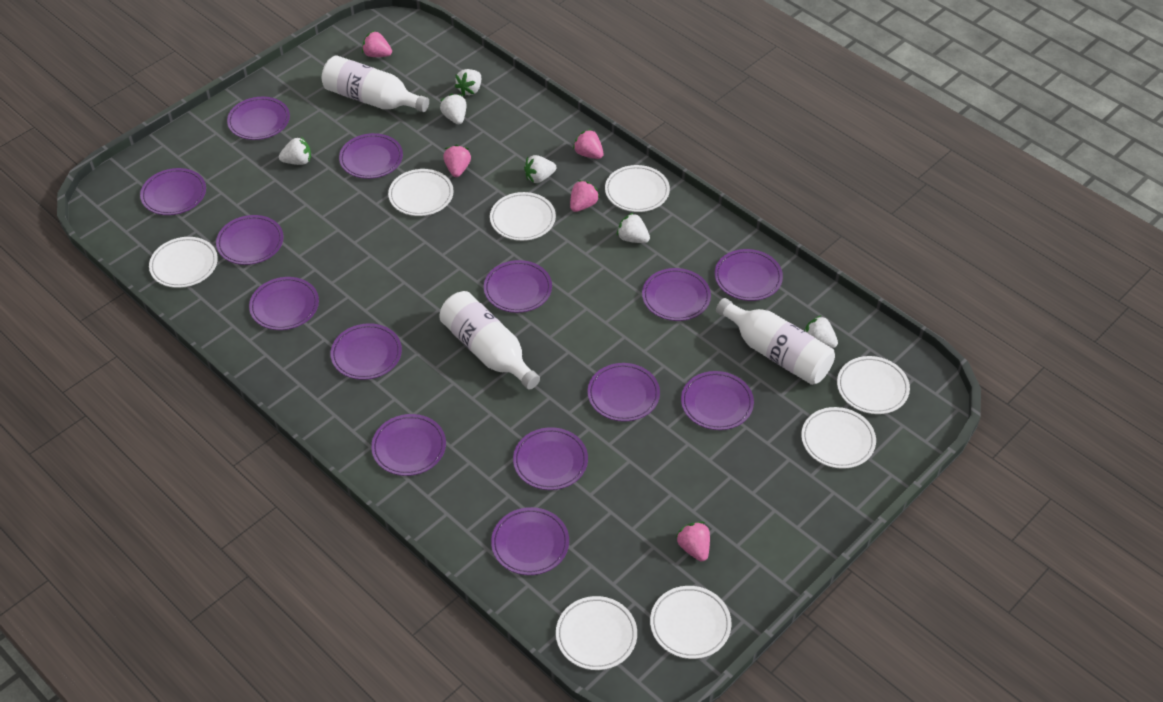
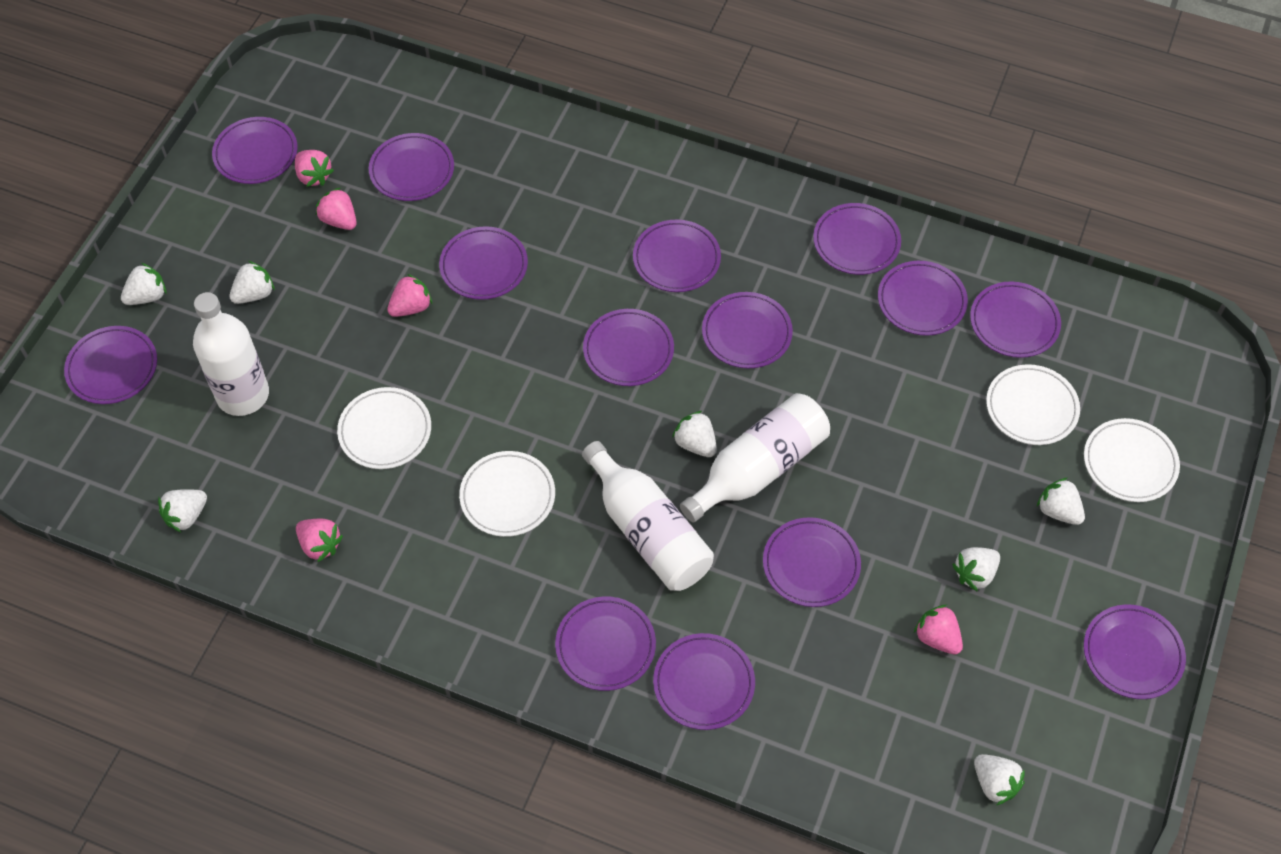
white plate: [149,237,218,288] [388,169,454,216] [490,192,556,241] [556,596,637,670] [605,165,670,212] [650,586,732,659] [801,407,876,469] [837,356,910,414] = 8 -> [337,387,431,469] [459,451,555,537] [986,364,1080,445] [1084,418,1180,502] = 4
white strawberry: [279,137,311,165] [440,94,466,124] [455,69,481,96] [524,155,557,183] [617,212,650,243] [804,315,838,348] = 6 -> [121,263,166,305] [158,489,207,532] [229,261,275,304] [672,411,717,457] [952,547,1000,592] [974,754,1025,805] [1037,478,1085,525] = 7

